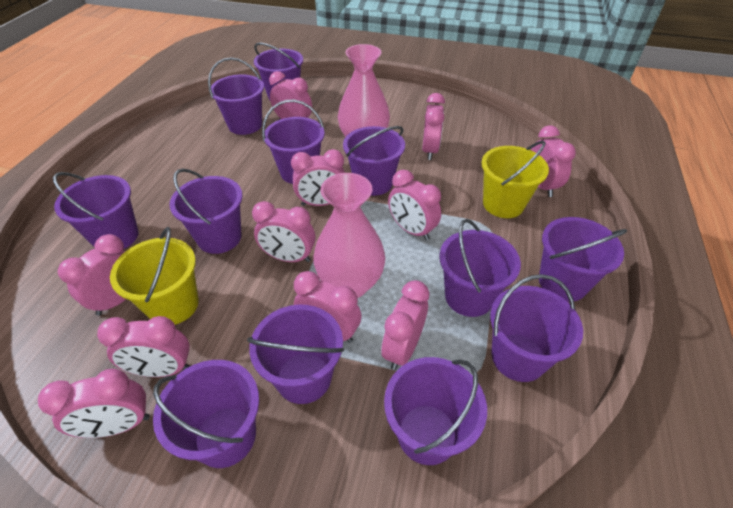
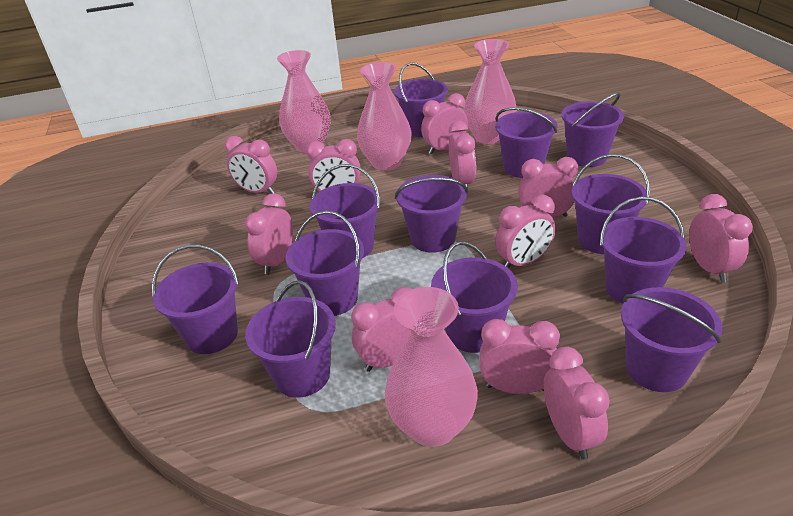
pink vase: [313,173,385,298] [338,44,390,137] = 2 -> [277,50,331,153] [357,62,411,170] [385,287,478,447] [464,39,517,144] = 4
yellow bucket: [110,227,199,325] [481,141,549,218] = 2 -> none = 0

